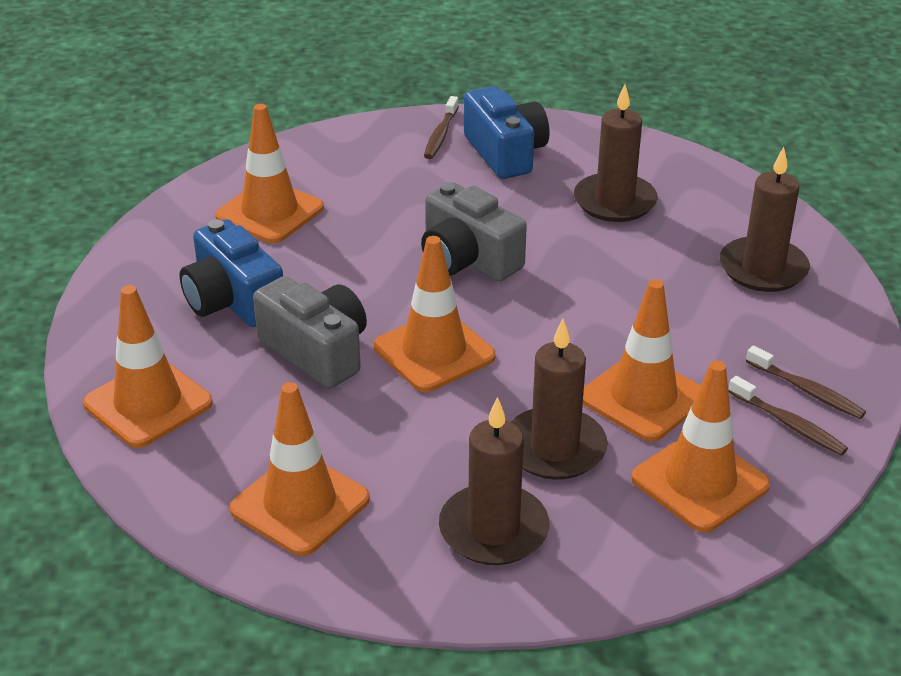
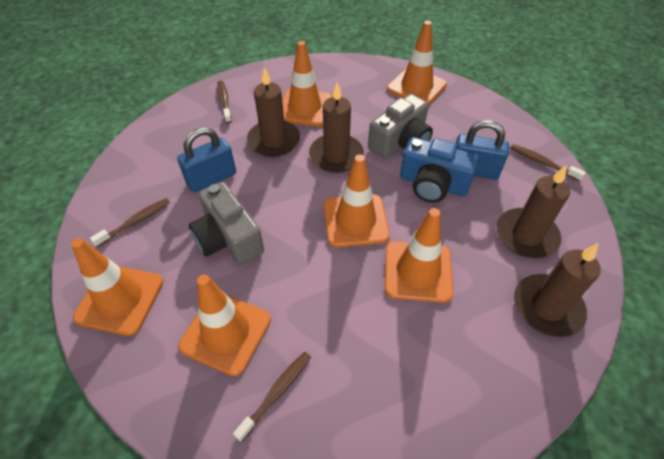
blue camera: [180,219,283,327] [464,86,550,179] = 2 -> [400,137,479,203] = 1
blue padlock: none = 0 -> [177,127,236,192] [456,120,509,180] = 2
brown toothbrush: [424,96,459,159] [728,376,848,456] [746,346,866,419] = 3 -> [90,198,170,247] [217,81,232,123] [233,352,311,442] [510,144,586,182] = 4

